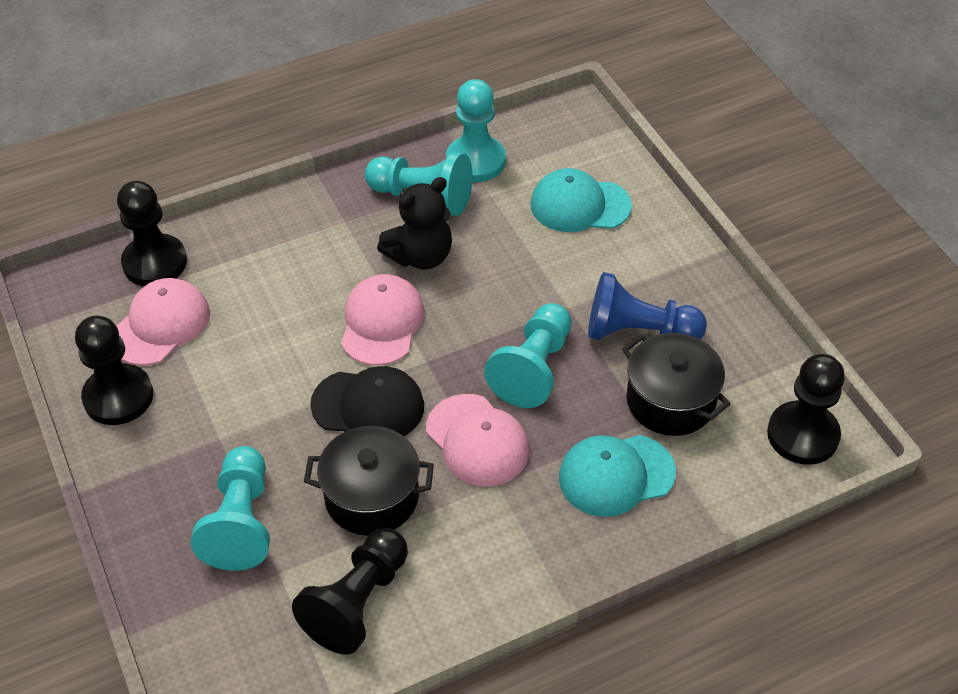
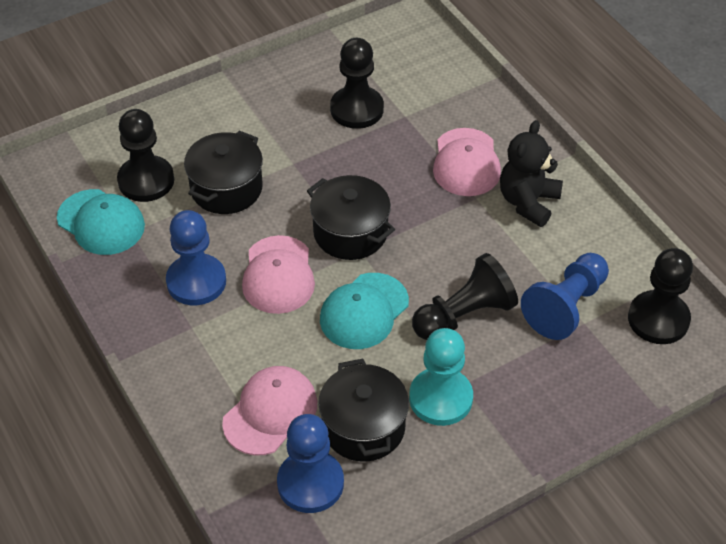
black cap: [310,366,424,436] = 1 -> none = 0
black pot: [304,426,434,536] [622,333,730,436] = 2 -> [184,130,263,214] [307,175,395,260] [318,359,409,462] = 3
blue pawn: [588,272,707,340] = 1 -> [166,210,226,305] [277,414,344,513] [521,253,609,340] = 3
turquoise pawn: [191,446,270,571] [365,152,472,216] [446,79,506,182] [484,303,572,408] = 4 -> [409,328,473,426] = 1

